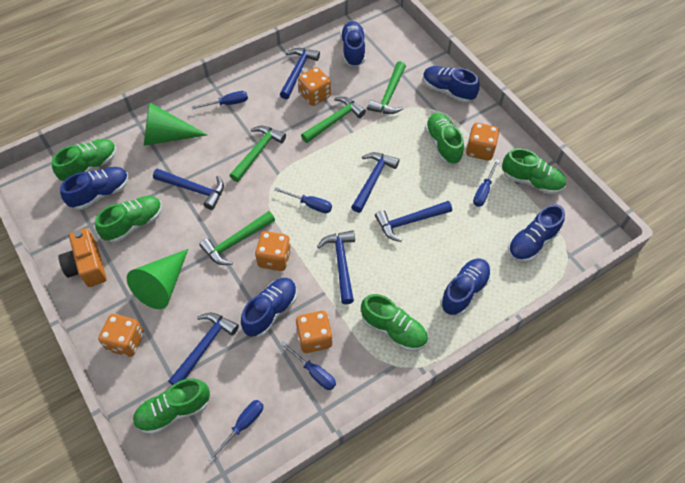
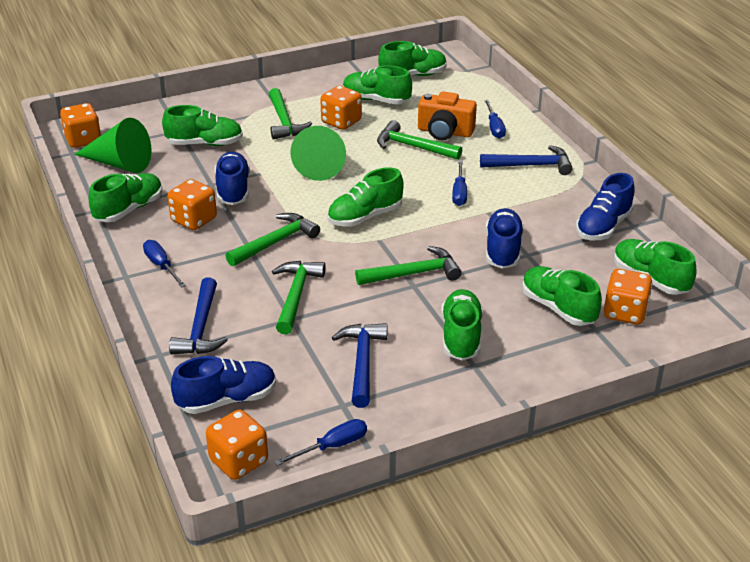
blue hammer: [153,168,224,210] [169,313,239,385] [280,48,320,99] [317,230,355,304] [351,152,399,213] [375,201,452,242] = 6 -> [169,277,228,354] [332,323,387,408] [480,145,573,175] = 3
blue screwdriver: [192,91,248,109] [208,400,263,462] [274,187,332,213] [280,341,336,390] [473,159,500,207] = 5 -> [143,240,186,288] [274,419,367,466] [452,161,467,206] [484,100,506,139] = 4
blue shoe: [60,167,129,210] [241,278,297,337] [340,21,365,67] [423,66,480,103] [440,259,491,316] [508,204,565,262] = 6 -> [171,356,276,414] [215,152,250,205] [486,208,524,269] [576,173,635,240] = 4
green hammer: [199,211,275,265] [230,126,286,182] [301,97,366,143] [367,61,406,114] = 4 -> [226,213,320,266] [269,88,312,140] [272,261,326,334] [355,246,462,285] [377,120,462,160] = 5
green shoe: [52,139,117,181] [95,196,162,243] [133,378,210,435] [361,294,428,351] [425,113,464,164] [502,148,566,194] = 6 -> [89,173,162,222] [162,105,243,146] [327,167,404,227] [343,65,412,104] [378,41,447,76] [441,289,483,360] [522,266,602,326] [614,239,696,295] = 8

